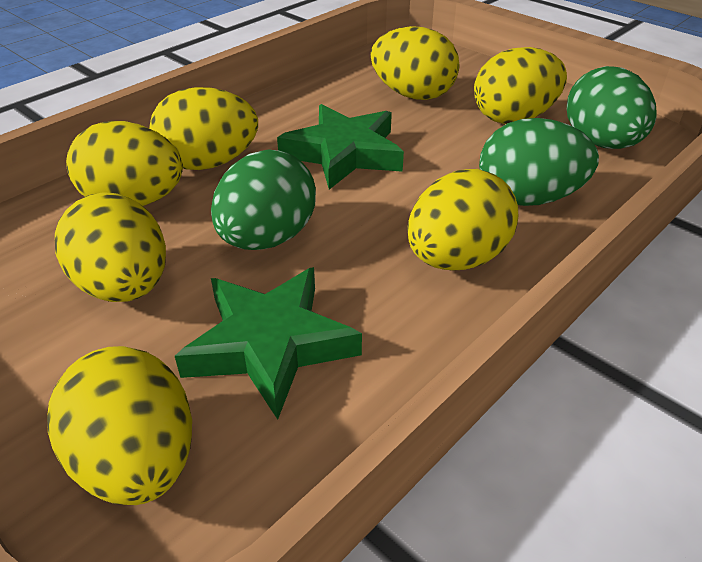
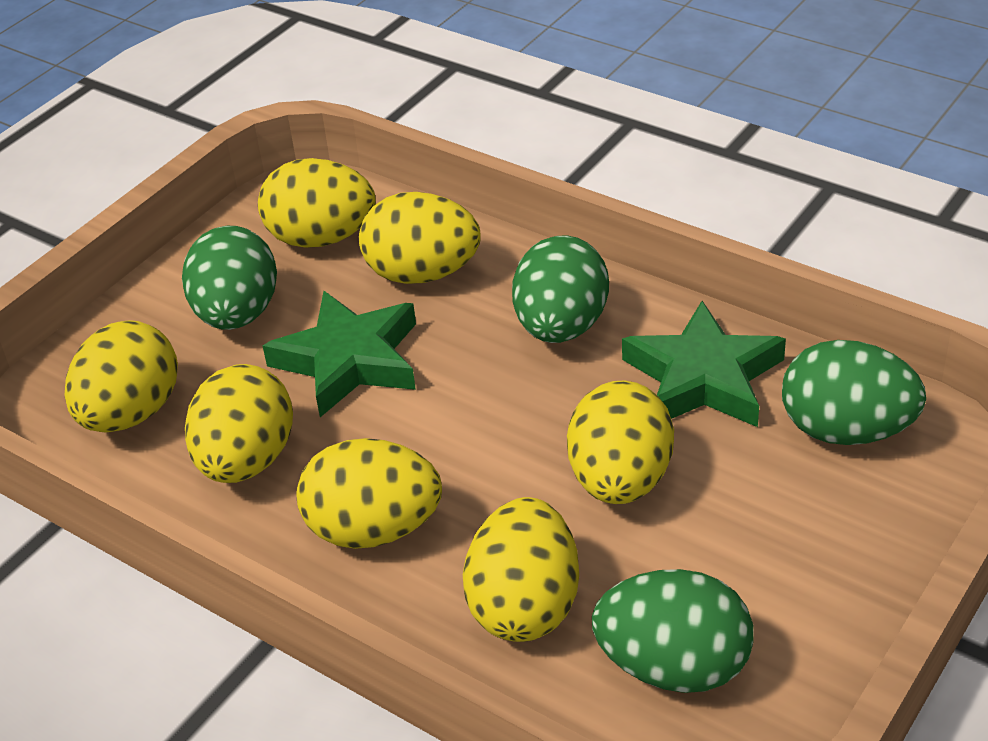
green egg: [211,149,316,250] [479,118,599,206] [567,66,657,149] = 3 -> [182,226,277,330] [512,235,609,343] [592,569,754,693] [782,340,926,445] = 4

